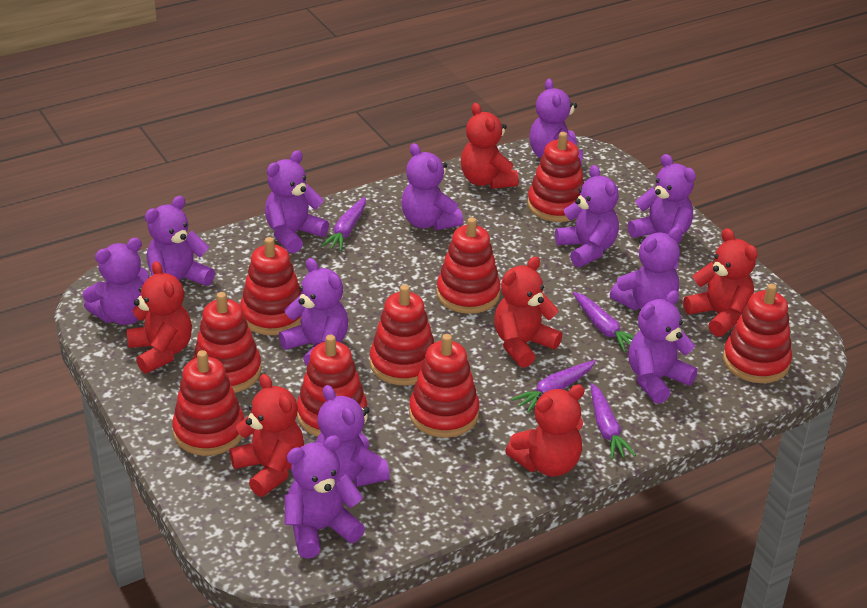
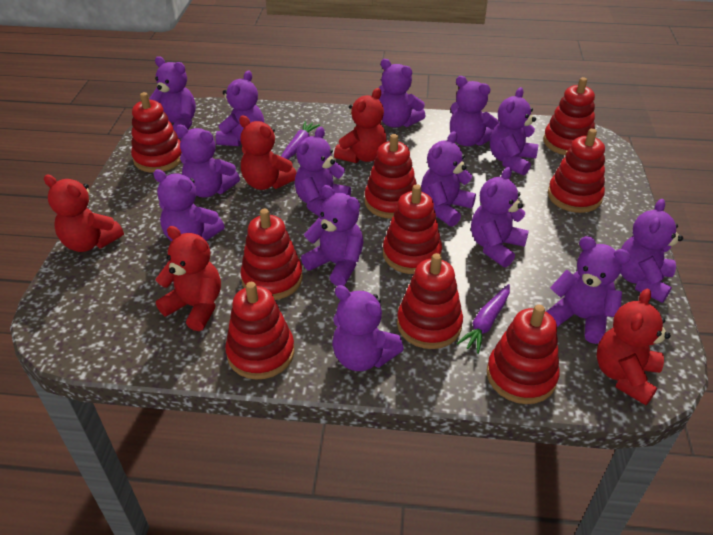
purple carrot: [321,197,366,251] [511,360,596,413] [573,292,634,352] [590,383,636,460] = 4 -> [281,121,320,160] [456,284,510,354] = 2
purple teddy bear: [82,238,149,325] [145,196,215,286] [265,150,329,253] [279,258,348,366] [285,435,365,559] [316,385,390,487] [401,143,463,230] [530,79,583,166] [555,165,619,267] [610,227,682,311] [628,154,696,244] [629,290,698,404] = 12 -> [149,56,196,138] [153,169,225,242] [176,125,240,197] [216,70,264,146] [295,127,351,218] [301,185,363,286] [332,285,404,371] [379,59,426,128] [421,131,476,227] [450,76,499,146] [471,167,529,267] [490,87,538,175] [547,236,631,344] [620,199,683,303] = 14
red teddy bear: [127,261,192,374] [230,374,304,497] [461,103,519,189] [494,256,562,368] [505,384,585,477] [683,228,758,337] = 6 -> [44,175,124,252] [156,226,221,331] [239,116,297,190] [334,88,387,163] [596,289,671,405] = 5

